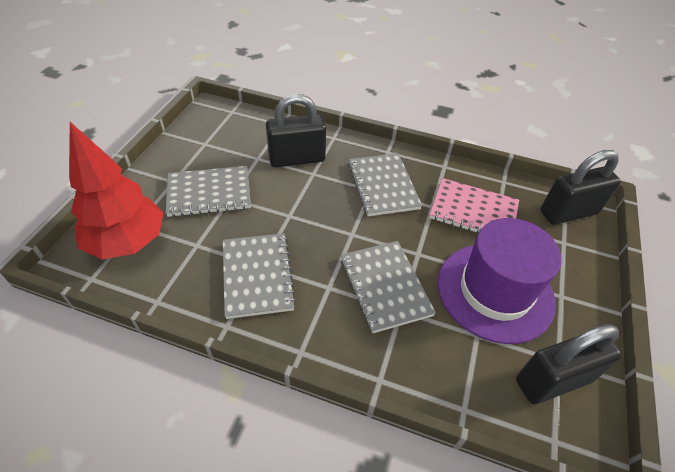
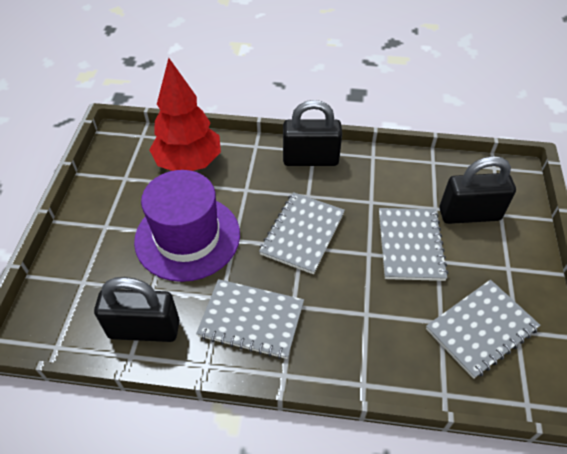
pink notebook: [429,178,519,234] = 1 -> none = 0

